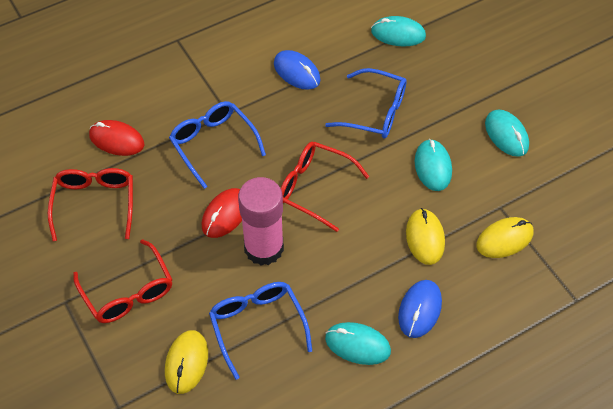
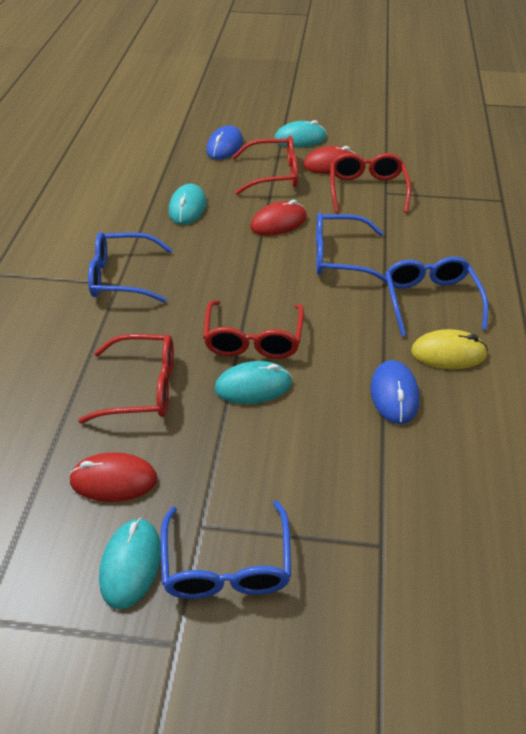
blue glasses: [169,101,266,189] [209,282,312,380] [325,68,407,139] = 3 -> [88,232,172,303] [161,501,291,599] [316,213,387,283] [385,256,488,336] = 4
pink glue stick: [238,177,284,266] = 1 -> none = 0
red glasses: [48,168,133,241] [73,239,172,323] [281,142,369,232] = 3 -> [78,334,174,423] [203,300,304,359] [232,136,298,195] [330,153,411,213] = 4
red mouse: [89,120,145,156] [202,188,242,238] = 2 -> [69,452,158,502] [250,200,307,236] [303,146,355,174] = 3
yellow mouse: [165,330,208,394] [406,208,445,265] [476,217,533,258] = 3 -> [411,329,488,369] = 1

